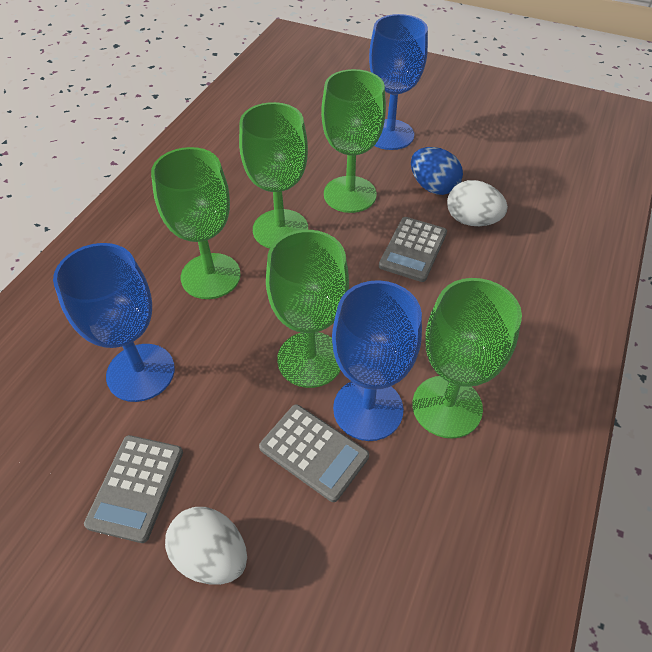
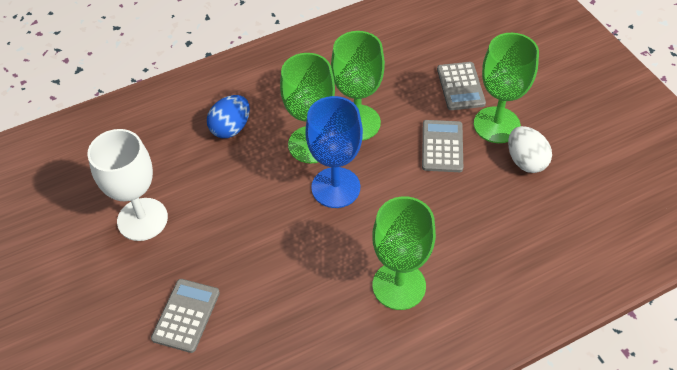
blue goblet: [53,243,175,402] [332,280,422,441] [369,14,428,150] = 3 -> [305,96,363,208] = 1
green goblet: [151,147,241,299] [239,102,308,249] [266,230,349,388] [321,69,386,213] [412,278,522,438] = 5 -> [280,53,335,163] [331,31,385,141] [372,196,436,310] [474,33,539,143] = 4
white egg: [165,507,247,585] [447,180,508,226] = 2 -> [508,126,552,173] = 1
white goblet: none = 0 -> [87,129,168,241] = 1

